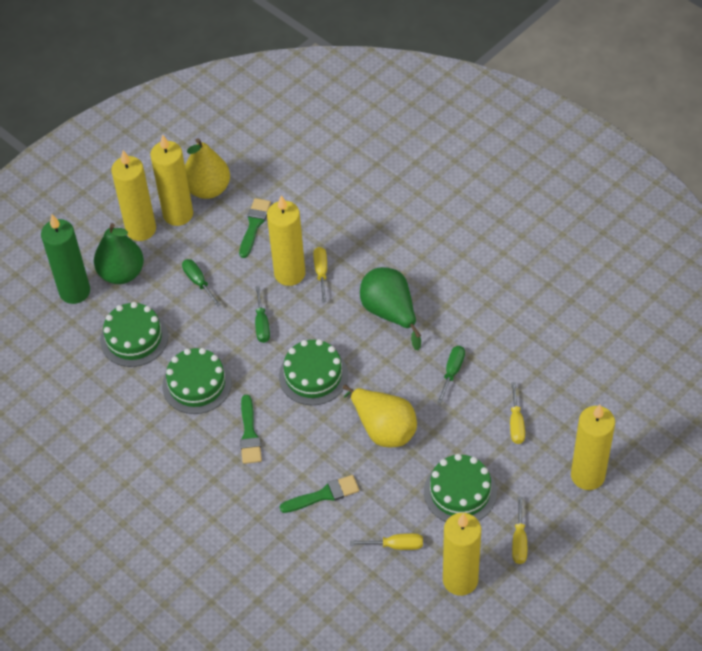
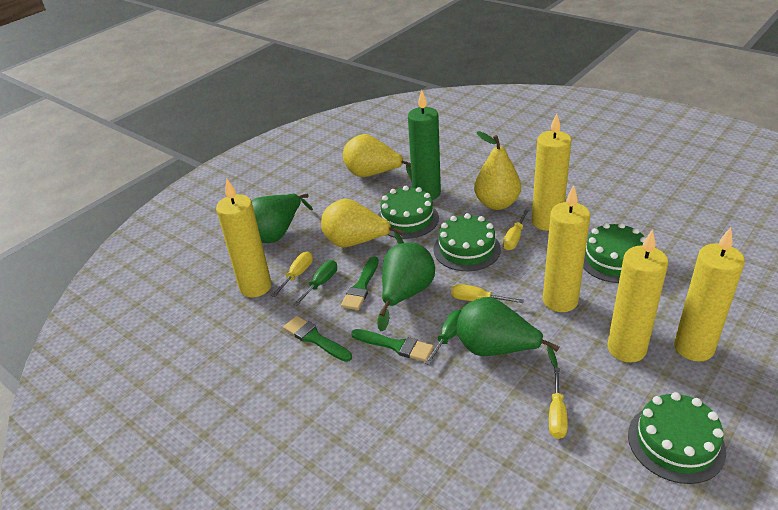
green pear: [94,223,144,284] [360,267,421,350] = 2 -> [251,194,313,243] [377,242,435,331] [457,297,560,368] = 3
green screwdriver: [182,259,221,307] [255,286,270,343] [437,346,465,403] = 3 -> [293,260,337,306] [425,310,461,365] = 2
yellow pear: [185,138,230,199] [343,385,417,447] = 2 -> [321,199,404,247] [343,134,412,180] [474,131,521,210] = 3

